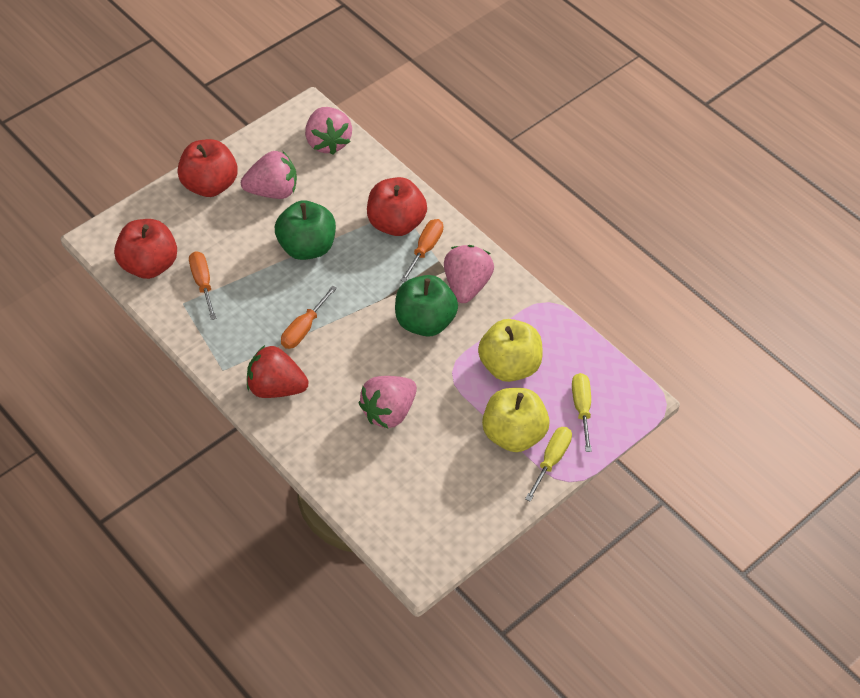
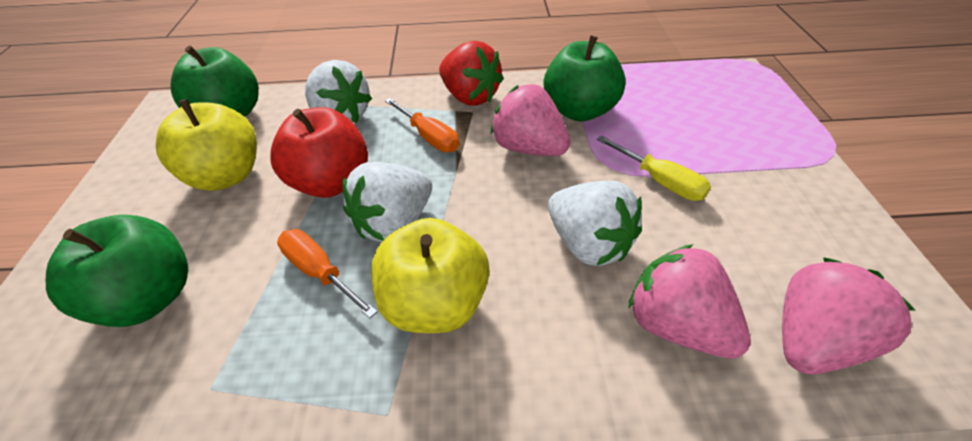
green apple: [275,200,336,260] [395,275,458,337] = 2 -> [46,215,188,327] [170,46,259,117] [544,35,626,121] = 3
orange screwdriver: [189,251,217,320] [281,286,337,349] [400,219,443,282] = 3 -> [277,229,378,319] [385,98,459,152] = 2
pink strawberry: [241,151,297,199] [305,107,352,155] [359,376,417,428] [444,245,494,303] = 4 -> [491,84,570,156] [628,244,751,358] [782,257,916,374] = 3
red apple: [114,219,177,279] [177,139,238,197] [367,177,427,236] = 3 -> [270,107,368,198] = 1
white strawberry: none = 0 -> [305,60,372,123] [343,162,432,242] [548,181,642,266] = 3
yellow screwdriver: [525,427,572,502] [572,373,592,452] = 2 -> [597,136,711,201] = 1

